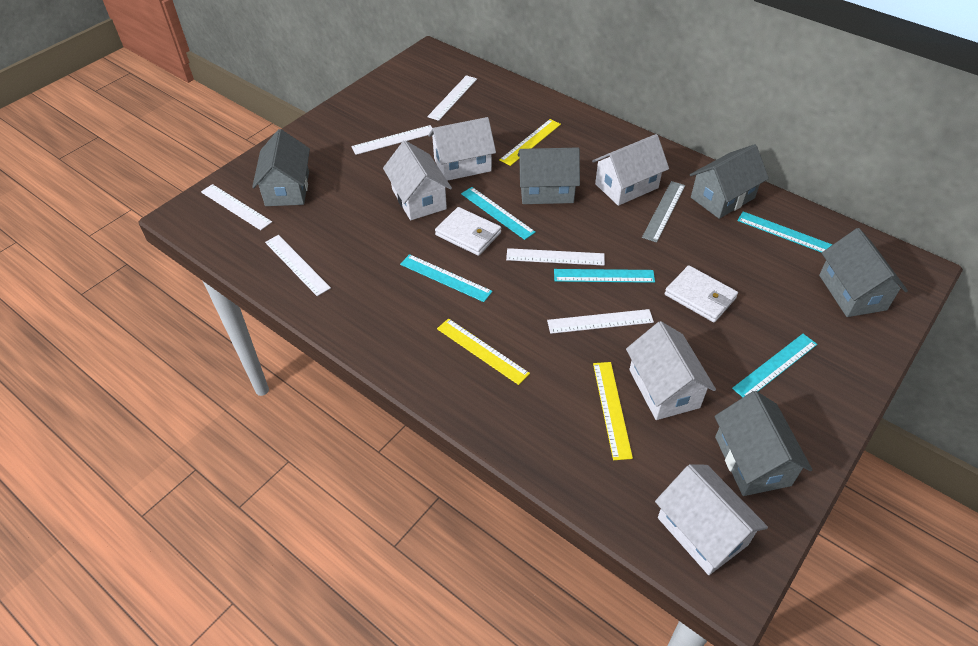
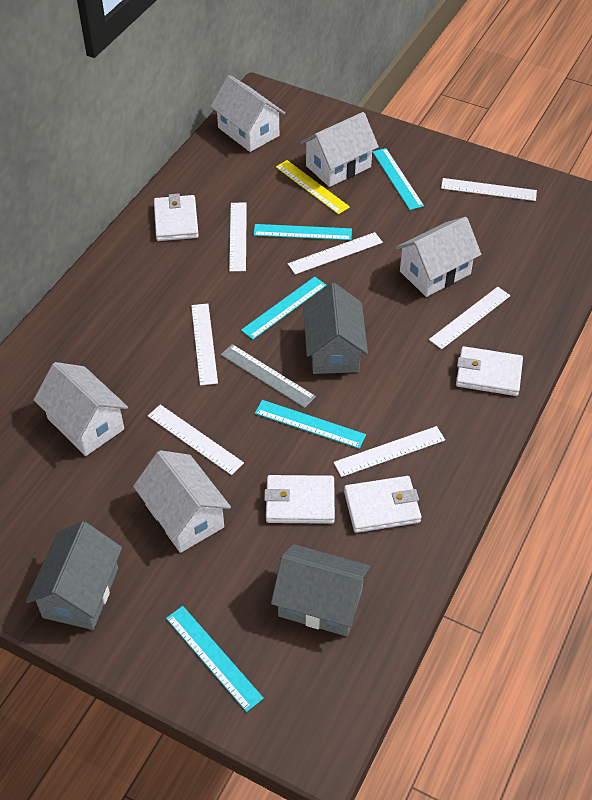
grey house: [252,129,310,206] [518,147,580,204] [690,144,769,219] [715,391,812,496] [819,228,908,317] = 5 -> [26,521,122,630] [271,544,370,636] [303,283,368,374] = 3
white ruler: [201,184,272,230] [265,235,331,296] [351,125,433,155] [427,75,477,121] [506,248,605,266] [547,309,654,334] = 6 -> [148,405,244,475] [191,304,218,386] [229,203,247,272] [288,232,383,274] [334,426,445,477] [429,287,511,349] [441,178,537,201] = 7
white wallet: [435,207,501,256] [665,265,738,323] = 2 -> [154,193,199,241] [264,475,335,524] [344,476,421,533] [456,346,523,396] = 4
yellow ruler: [437,318,530,385] [499,119,561,166] [593,362,633,460] = 3 -> [276,160,350,214] = 1

